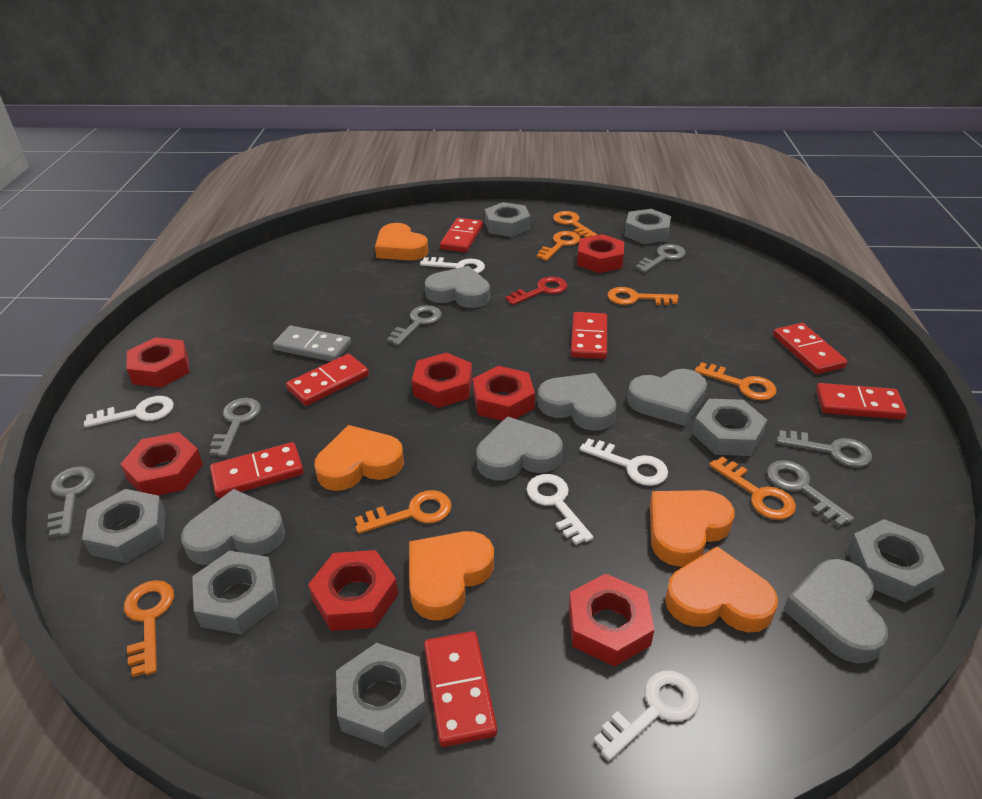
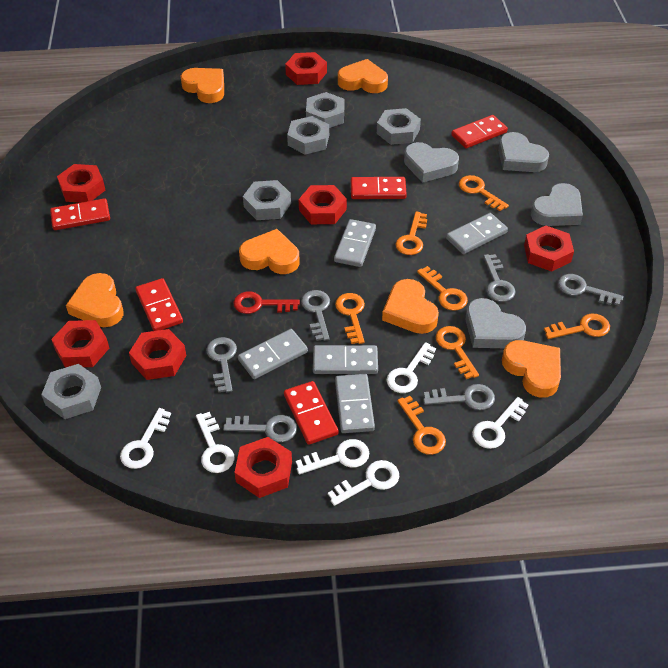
grey domino: [273,326,351,361] = 1 -> [238,329,308,379] [313,345,378,374] [334,219,376,267] [335,374,375,433] [446,213,508,254] = 5
grey heart: [181,489,285,565] [425,266,490,308] [476,416,563,481] [538,373,616,431] [627,369,707,426] [783,559,888,663] = 6 -> [404,142,459,183] [465,298,526,348] [498,132,549,172] [531,183,583,226] = 4
grey nut: [82,489,166,563] [192,551,278,635] [336,643,427,747] [485,202,530,237] [624,209,671,244] [692,399,767,456] [847,519,945,602] = 7 -> [41,364,101,419] [243,180,291,220] [287,116,329,154] [306,92,344,128] [377,108,421,145] = 5
orange heart: [315,425,404,491] [375,223,428,261] [409,531,494,620] [650,490,735,567] [665,546,778,633] = 5 -> [66,273,124,327] [181,68,224,103] [239,229,300,274] [338,59,388,93] [382,279,439,334] [502,340,561,398] = 6
red domino: [210,442,304,498] [286,354,369,406] [424,631,497,747] [440,218,483,252] [571,312,607,359] [773,323,848,374] [816,383,907,420] = 7 -> [50,198,110,230] [135,278,183,331] [284,381,339,445] [351,177,407,199] [451,115,508,148] = 5
white key: [84,396,174,428] [420,257,485,273] [526,474,593,545] [580,438,668,486] [594,671,699,761] = 5 -> [120,408,171,469] [196,412,234,473] [296,439,369,474] [328,460,399,506] [387,342,436,393] [472,397,528,449] = 6

